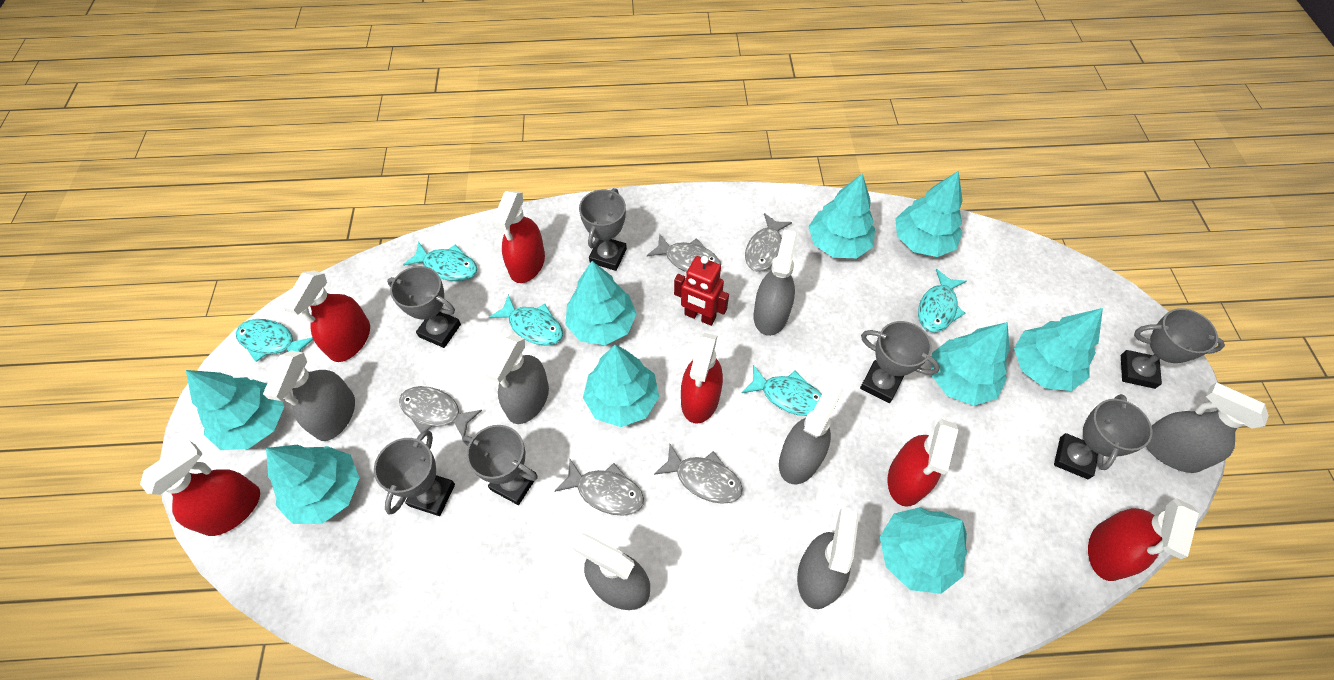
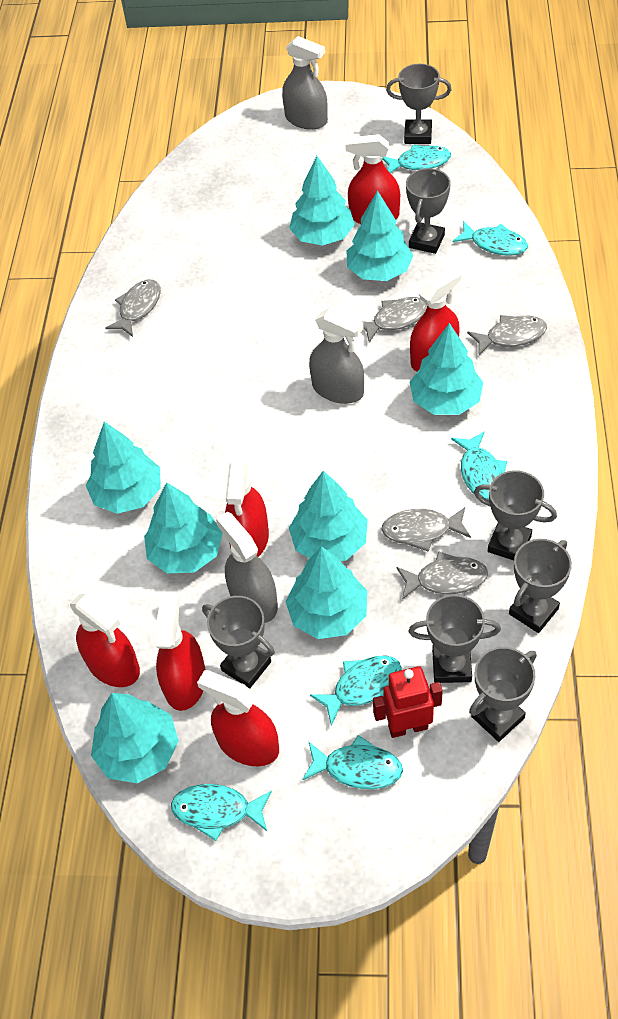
grey spray bottle: [263,351,355,441] [485,334,549,424] [573,533,650,610] [754,229,798,336] [779,383,842,484] [797,508,859,609] [1146,382,1269,473] = 7 -> [216,512,278,623] [282,36,328,130] [309,308,364,404] = 3
turquoise fish: [236,319,313,362] [403,241,477,281] [489,294,563,345] [742,365,822,416] [918,269,966,333] = 5 -> [171,784,272,841] [302,735,403,789] [310,655,402,726] [382,145,451,173] [451,431,507,500] [453,221,528,256] = 6
turquoise tree: [186,370,284,450] [266,445,359,524] [565,261,637,345] [583,345,659,427] [808,173,875,258] [880,507,967,594] [895,171,963,257] [931,322,1010,406] [1014,308,1103,391] = 9 -> [86,422,161,514] [91,693,179,784] [144,482,223,573] [286,546,367,639] [289,156,355,246] [289,471,368,561] [347,190,413,281] [409,323,483,415] = 8

